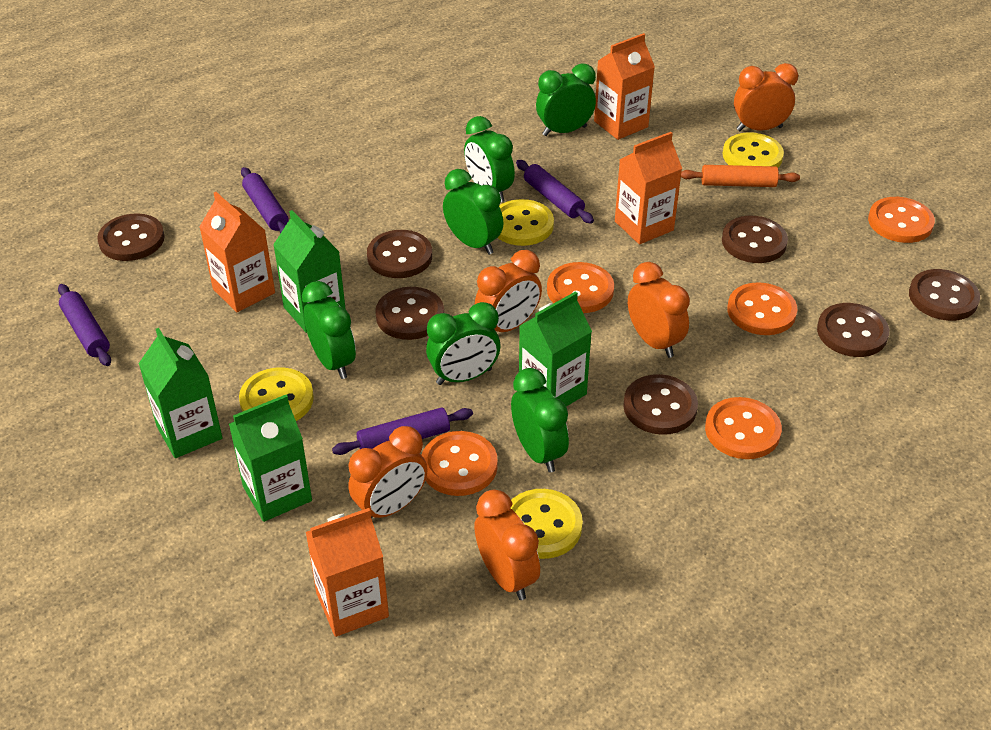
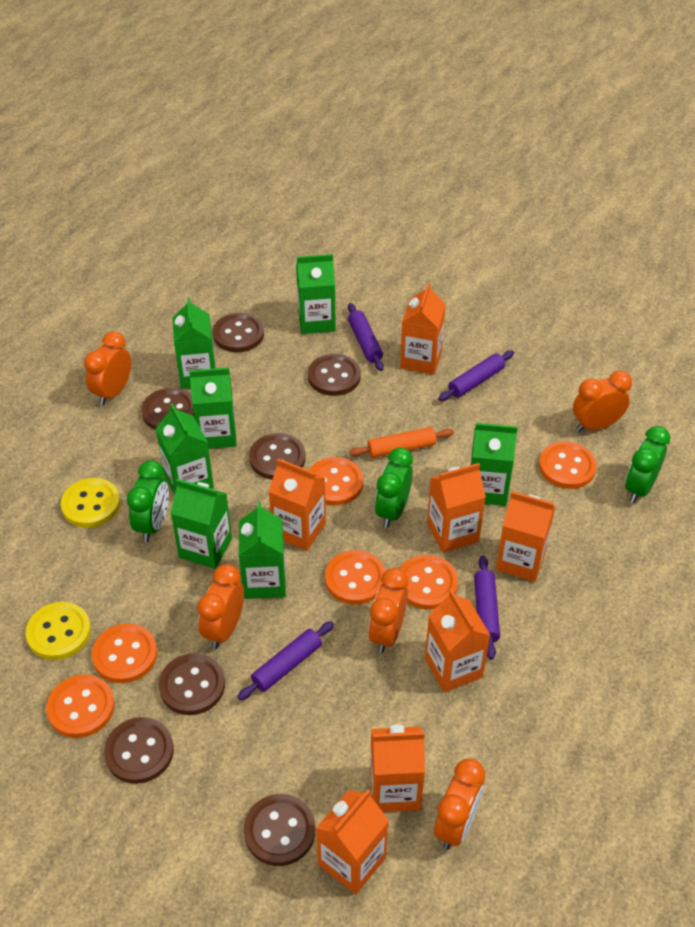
green carton: [138,328,222,458] [229,395,312,522] [273,210,346,333] [519,291,592,407] = 4 -> [156,403,214,495] [170,479,232,569] [173,297,216,389] [189,367,237,449] [239,502,286,599] [296,254,336,334] [470,423,518,506] = 7
green clock: [302,281,356,379] [426,302,500,385] [443,169,504,255] [464,116,515,203] [511,368,569,473] [536,64,596,136] = 6 -> [127,460,169,542] [375,448,413,528] [625,426,670,503] = 3
orange button: [422,431,498,496] [547,262,614,313] [705,397,782,459] [727,282,797,335] [868,197,935,243] = 5 -> [46,675,115,738] [92,624,157,683] [309,457,363,506] [325,550,385,605] [400,555,458,610] [539,441,597,489] = 6
orange carton: [199,192,275,312] [306,508,389,637] [594,33,655,140] [615,132,682,244] = 4 -> [268,458,326,551] [316,789,389,895] [370,725,425,812] [400,283,446,375] [425,590,491,692] [427,463,486,553] [496,491,556,582] = 7
yellow button: [239,367,314,421] [498,199,554,246] [511,489,583,559] [723,132,784,167] = 4 -> [25,602,91,660] [61,478,120,528] = 2

